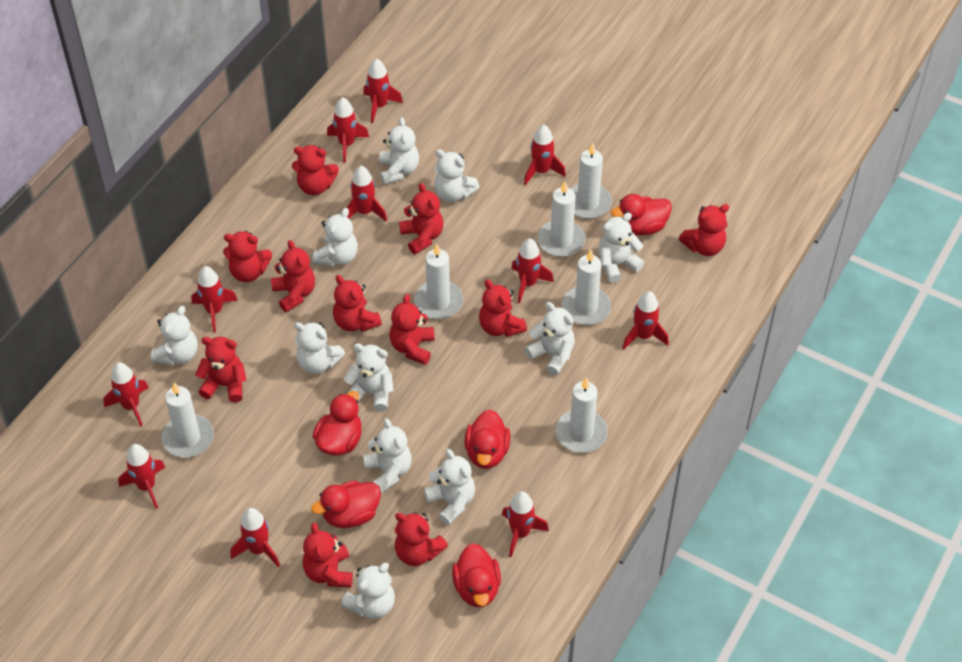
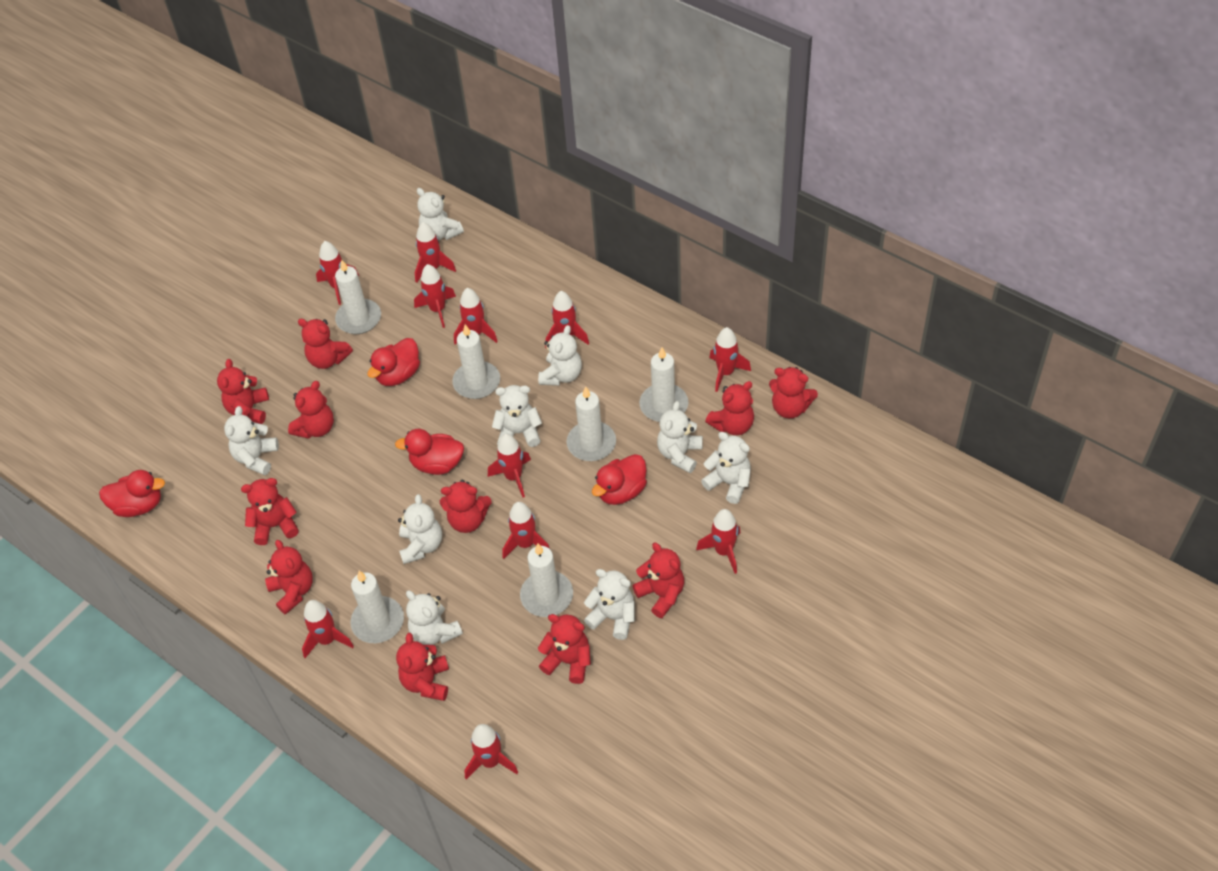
red duck: [311,481,381,528] [313,391,362,455] [452,543,501,607] [464,409,510,469] [611,194,672,236] = 5 -> [99,470,165,517] [367,338,420,386] [395,429,464,475] [592,454,647,505] = 4
white teddy bear: [151,306,198,366] [294,322,345,374] [312,208,358,267] [341,563,395,619] [343,343,394,411] [363,418,412,493] [379,117,419,185] [424,449,475,525] [434,149,480,202] [525,302,575,375] [598,213,644,283] = 11 -> [224,406,279,475] [398,494,442,564] [406,591,463,645] [417,188,464,240] [492,385,542,447] [538,325,582,386] [584,569,635,640] [657,401,703,473] [701,432,751,504] = 9

